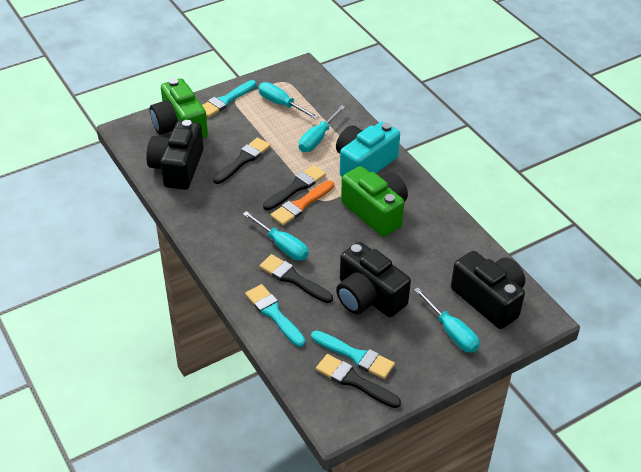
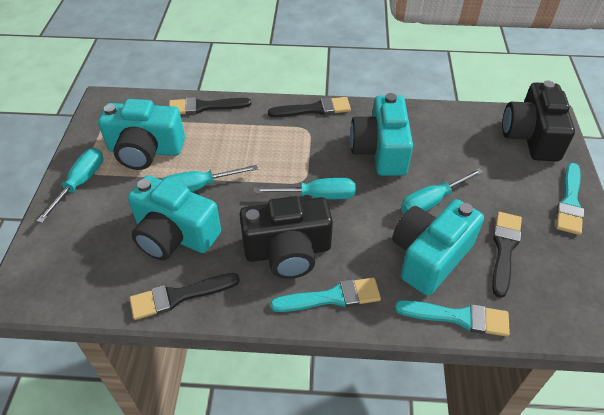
black camera: [146,120,204,190] [336,242,411,317] [451,251,525,329] = 3 -> [240,196,333,279] [502,81,575,161] = 2
green camera: [149,78,208,138] [341,166,408,237] = 2 -> none = 0
orange brush: [270,180,334,226] = 1 -> none = 0
turquoise camera: [336,121,400,177] = 1 -> [98,99,185,170] [128,175,221,260] [350,93,413,176] [392,199,484,296] = 4

